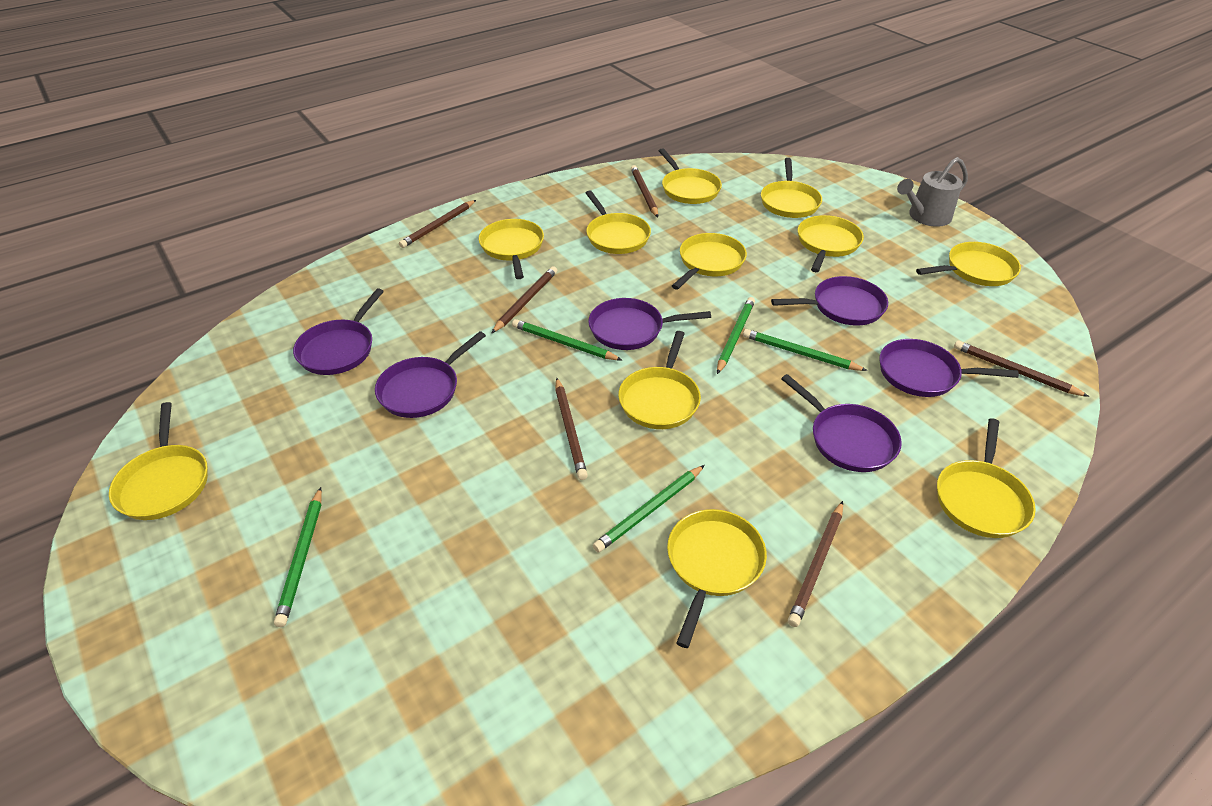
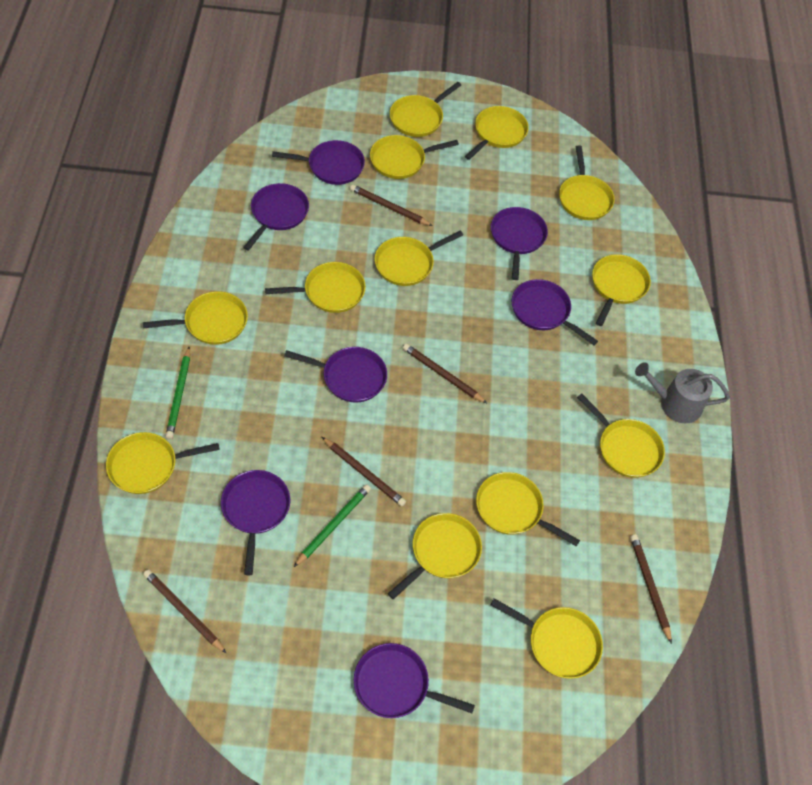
brown pencil: [399,200,476,248] [492,266,557,333] [555,378,588,480] [631,165,658,217] [788,501,843,627] [954,341,1089,397] = 6 -> [143,569,227,654] [322,437,406,506] [350,184,433,226] [403,344,487,403] [630,534,672,644] = 5
green pencil: [274,487,322,627] [512,319,622,360] [593,465,705,552] [717,297,755,374] [743,329,867,371] = 5 -> [166,347,190,439] [294,484,371,567] = 2
purple pan: [293,288,384,375] [375,331,486,418] [588,298,711,350] [771,276,888,326] [781,374,902,472] [879,339,1019,397] = 6 -> [221,470,290,576] [243,183,309,251] [272,140,365,185] [284,347,387,402] [354,643,475,718] [491,207,548,280] [512,279,598,345] = 7
yellow pan: [109,402,208,520] [479,219,544,279] [586,190,651,254] [618,331,701,429] [659,148,722,204] [667,509,767,648] [672,233,747,290] [761,158,822,218] [798,215,864,272] [916,242,1021,286] [937,418,1036,538] = 11 -> [106,432,220,494] [143,291,248,345] [265,262,366,313] [370,135,459,179] [375,231,463,286] [388,513,482,599] [390,82,461,137] [465,106,529,160] [476,472,580,546] [491,598,603,679] [559,145,615,220] [577,394,665,478] [592,254,651,326] = 13

